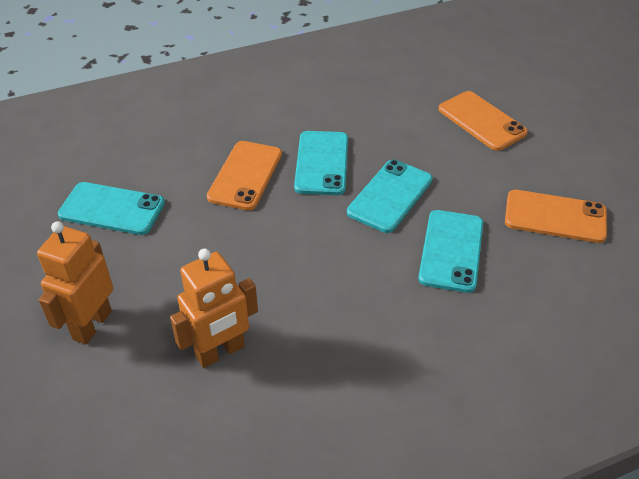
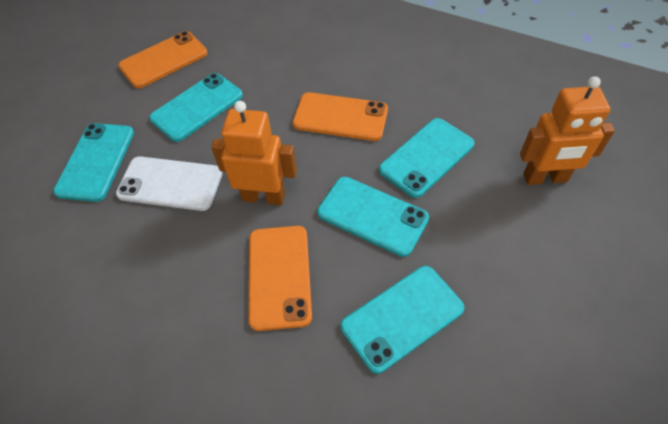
turquoise phone: [58,182,165,235] [294,131,348,195] [347,160,432,233] [418,210,483,293] = 4 -> [53,123,134,202] [149,73,243,142] [317,177,429,257] [341,266,465,374] [379,118,475,198] = 5
white phone: none = 0 -> [116,157,222,211] = 1

